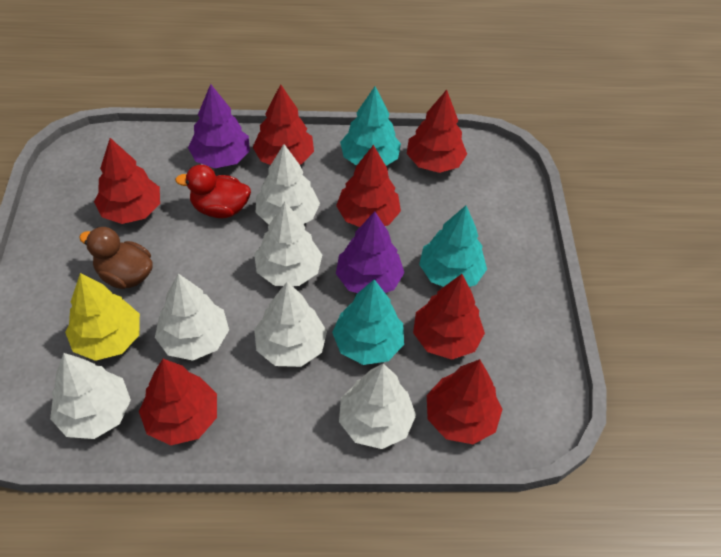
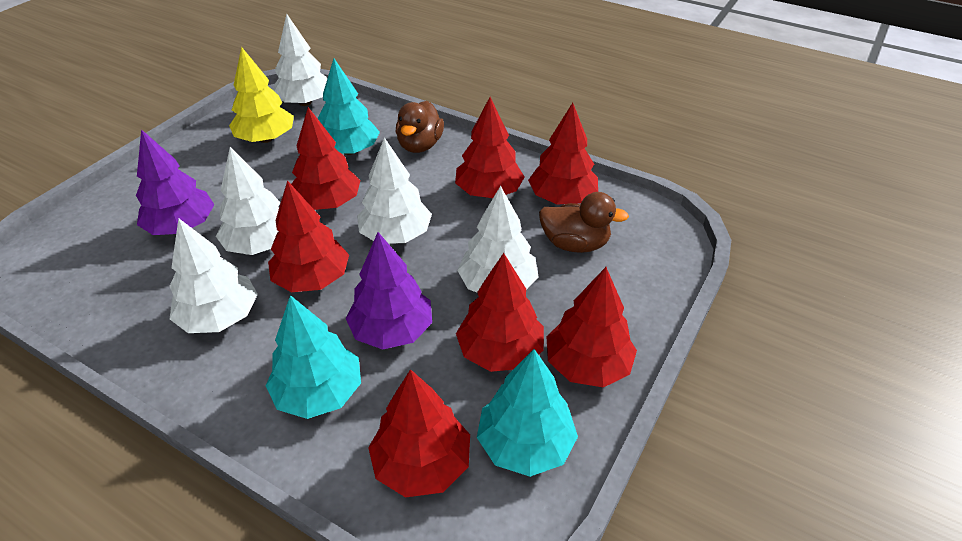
brown duck: [79,227,153,289] = 1 -> [396,101,444,153] [539,192,629,253] = 2
red duck: [175,165,251,218] = 1 -> none = 0
white tree: [50,353,131,439] [155,273,229,361] [254,202,322,286] [254,282,327,367] [256,144,320,225] [339,363,416,449] = 6 -> [169,218,258,333] [216,147,280,255] [273,14,327,106] [357,138,432,244] [457,186,538,292] = 5

